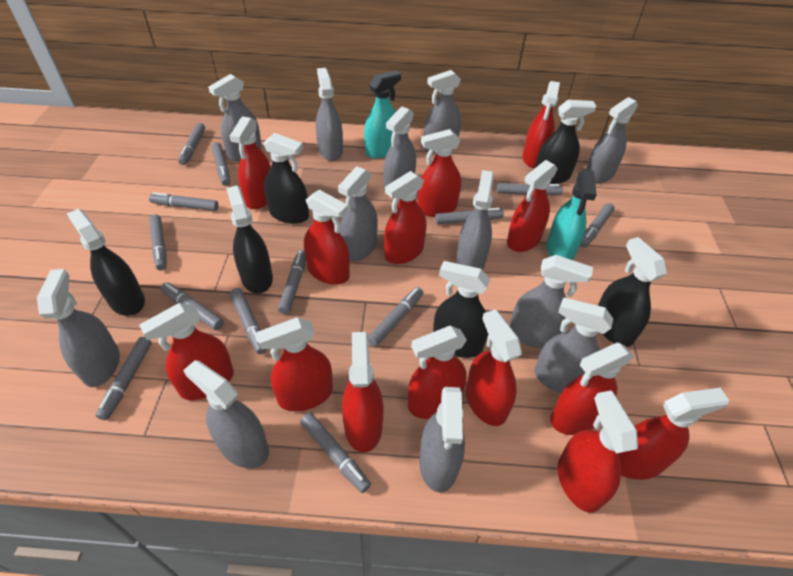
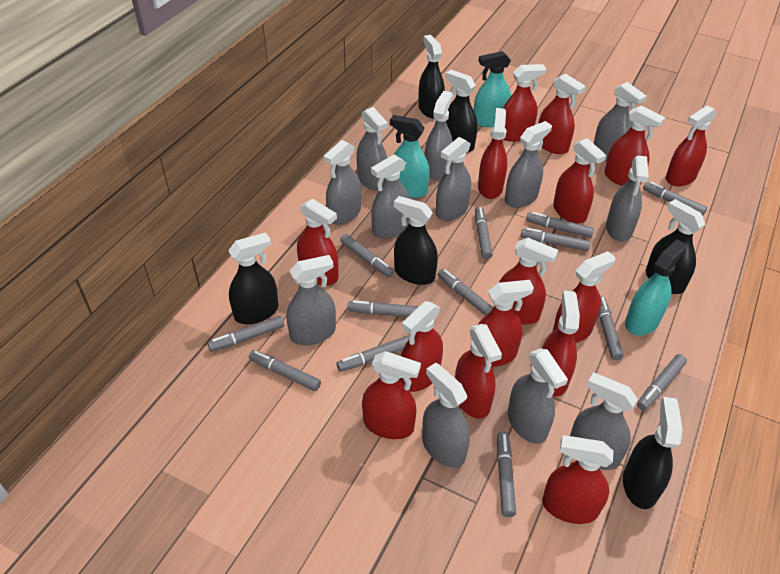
red spray bottle: [139,303,234,400] [230,116,271,209] [256,317,333,411] [304,190,350,285] [342,332,384,453] [384,171,426,264] [408,326,467,419] [417,129,461,217] [466,309,522,426] [507,160,558,252] [522,81,560,168] [550,343,634,435] [558,391,638,513] [619,388,729,480] = 14 -> [297,199,338,286] [362,351,421,439] [400,301,443,392] [455,324,502,419] [478,108,507,199] [478,280,534,367] [499,238,558,324] [503,64,546,142] [538,74,586,154] [542,291,580,397] [542,435,614,524] [553,138,607,223] [553,251,616,343] [604,106,665,186] [666,105,717,186] = 15
turquoise spray bottle: [364,70,401,159] [546,170,597,260] = 2 -> [390,115,430,198] [474,51,511,127] [625,239,687,336] = 3

